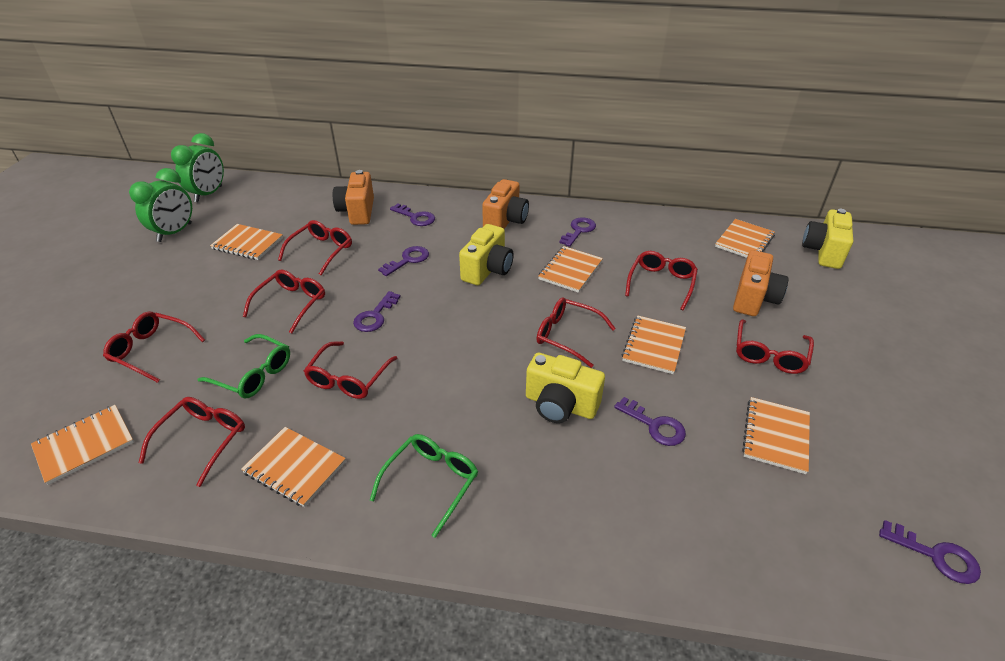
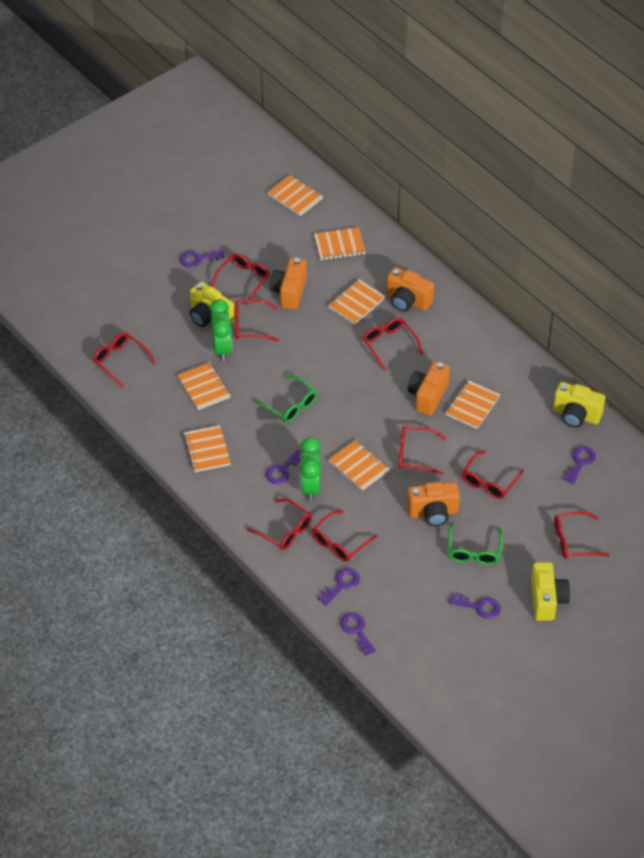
orange camera: [333,170,374,225] [482,179,529,229] [733,250,789,316] = 3 -> [270,257,307,310] [386,267,434,312] [407,482,460,526] [408,361,450,416] = 4
red glasses: [103,312,205,383] [139,397,245,487] [243,269,325,333] [278,220,352,276] [304,341,397,399] [537,298,616,368] [625,251,698,311] [736,319,814,374] = 8 -> [93,333,156,388] [211,253,270,305] [235,299,279,341] [247,498,312,550] [312,510,378,562] [363,318,423,371] [398,426,446,475] [462,451,524,499] [554,511,609,559] = 9

